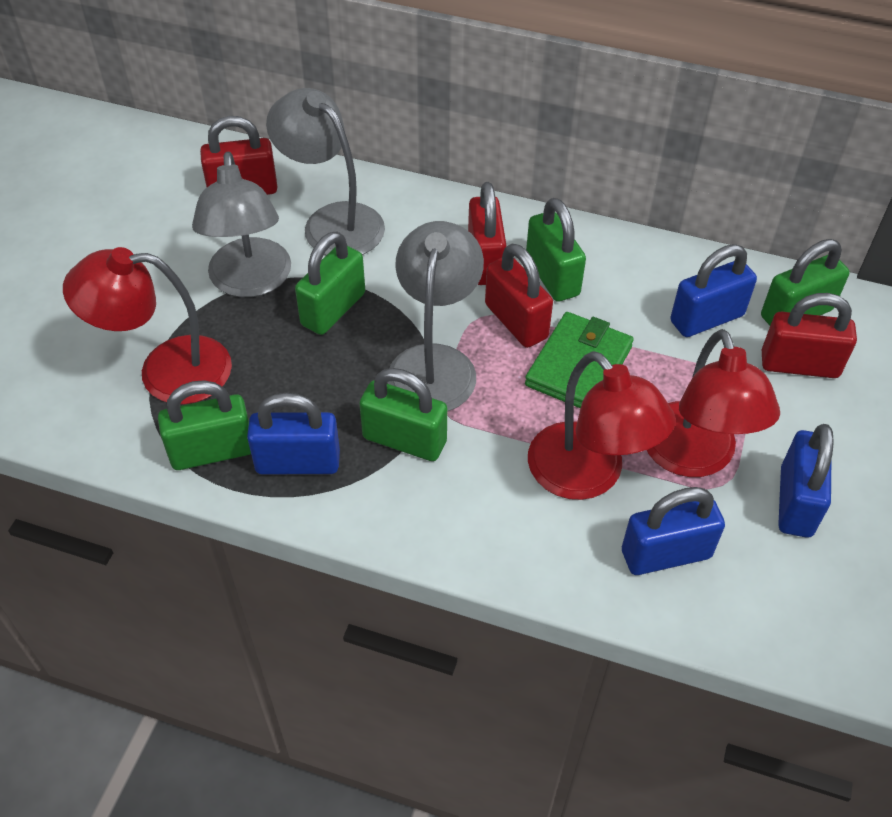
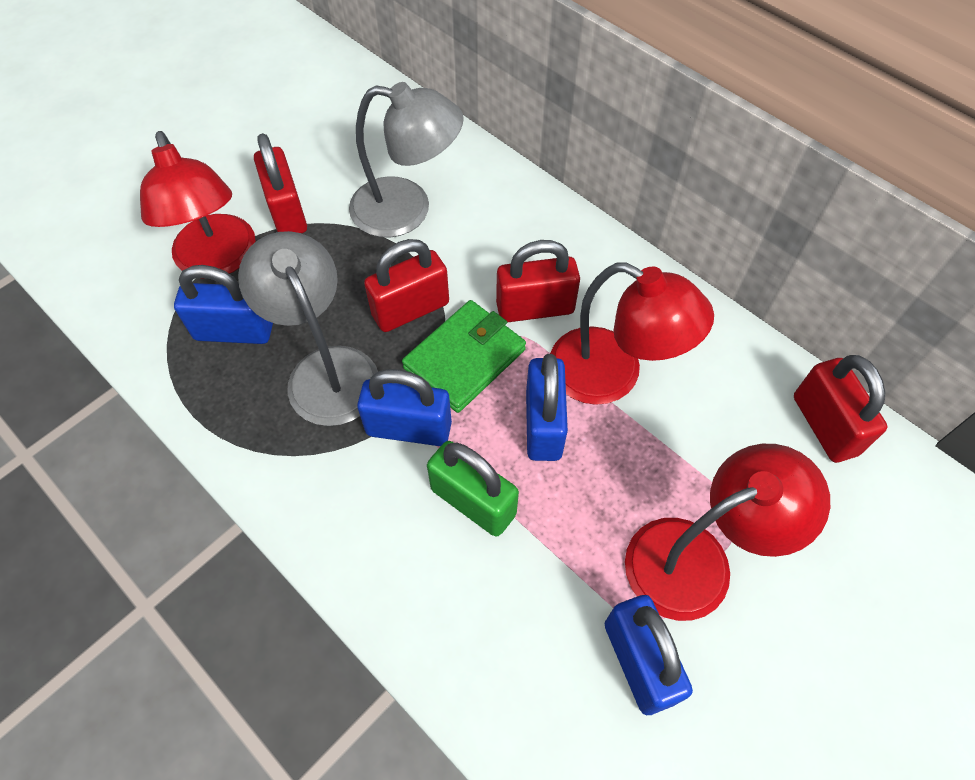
green padlock: [158,380,251,470] [295,232,365,335] [359,368,447,461] [526,198,586,302] [761,239,850,325] = 5 -> [427,441,519,537] = 1
grey lamp: [192,151,291,297] [266,88,385,255] [388,221,484,412] = 3 -> [238,231,378,426] [349,82,464,237] = 2

